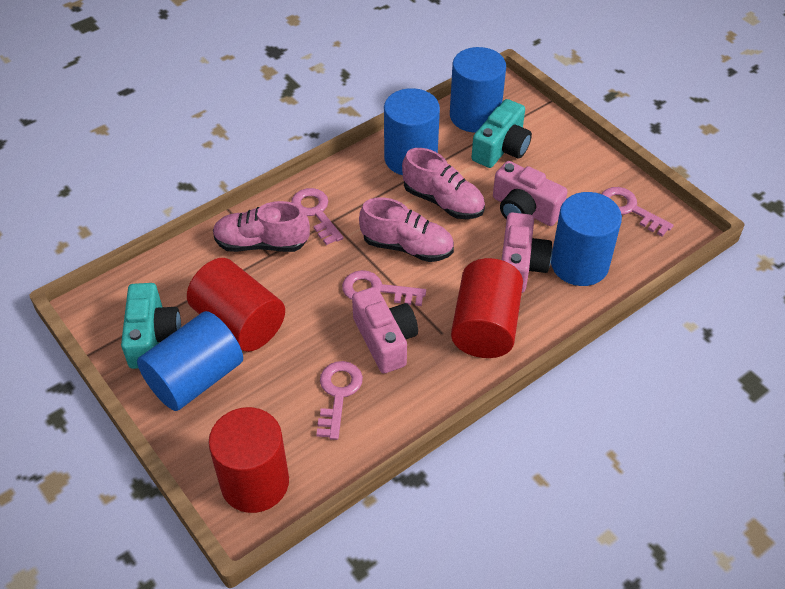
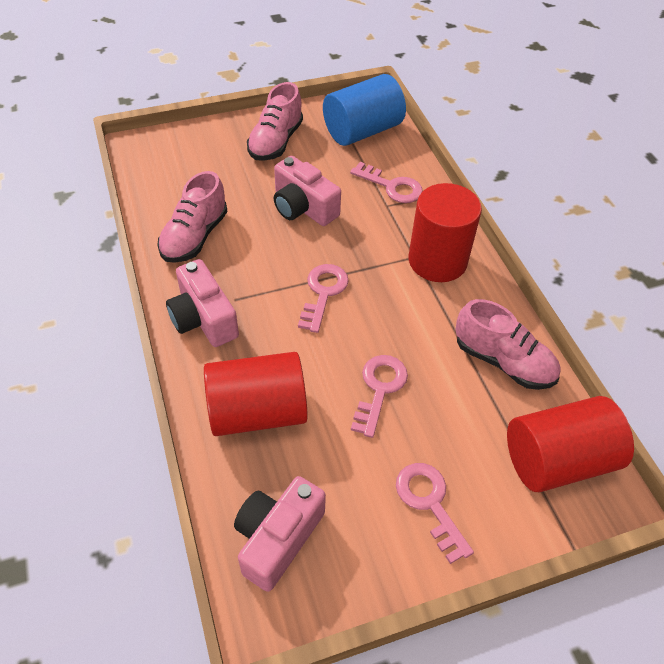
blue cylinder: [137,311,243,411] [384,88,440,175] [450,47,506,133] [551,192,622,286] = 4 -> [323,74,406,146] = 1
turquoise camera: [121,283,181,369] [471,99,532,168] = 2 -> none = 0

